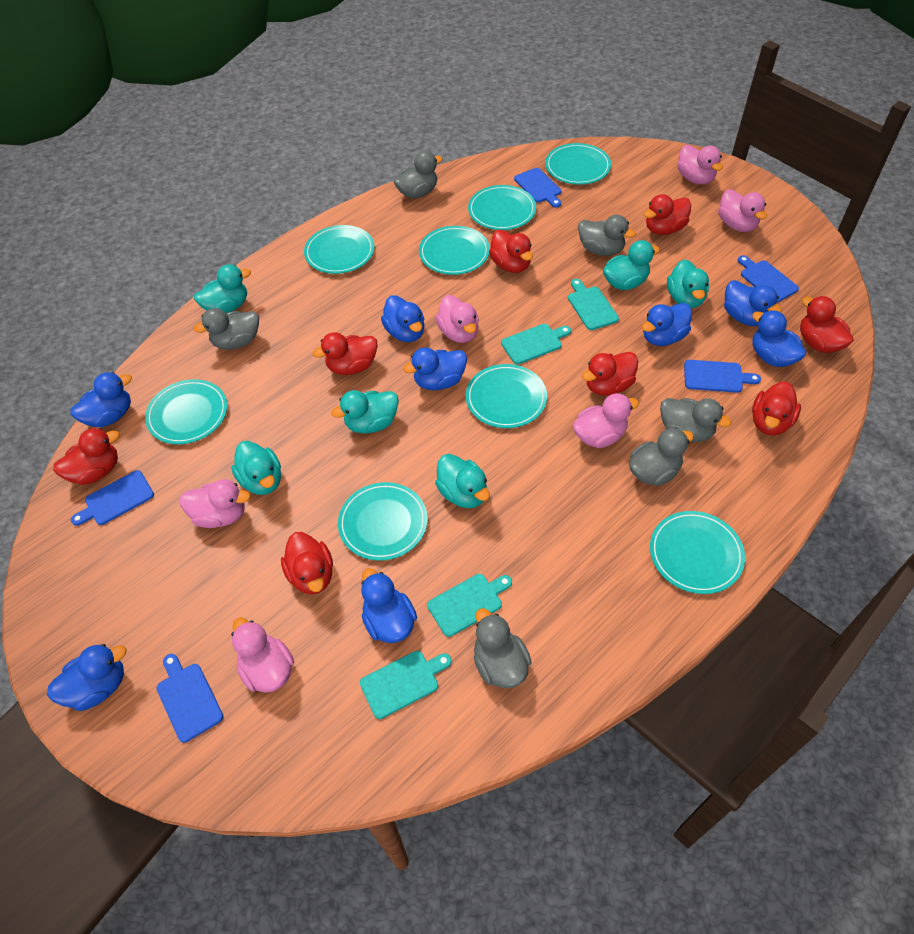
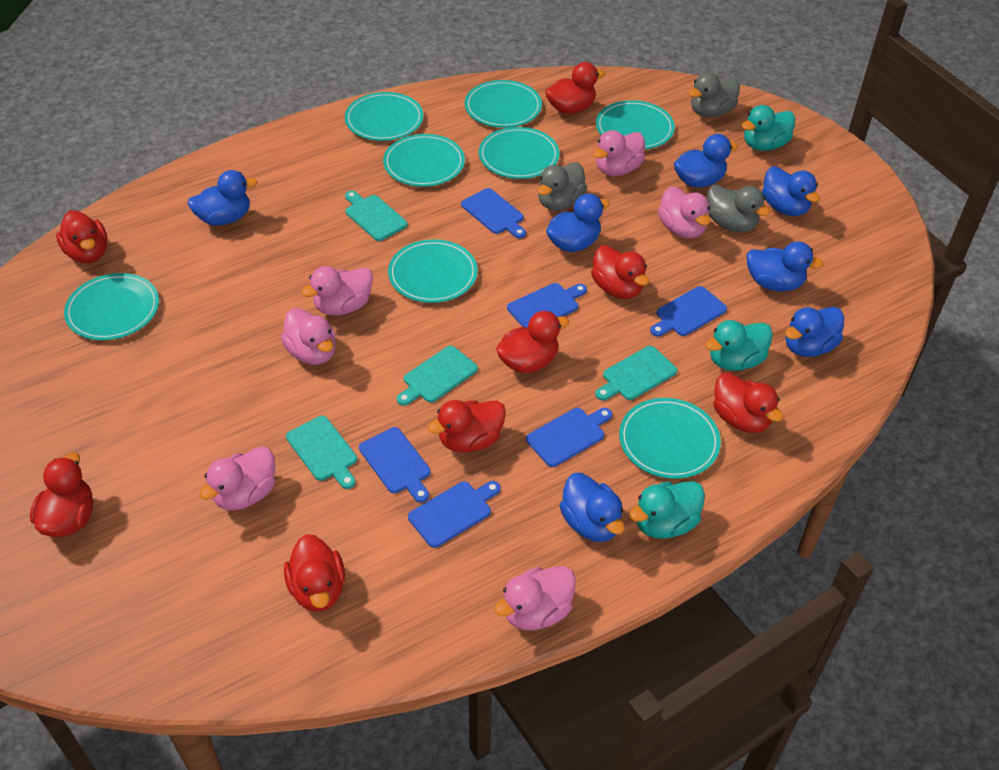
blue cutting board: [71,470,154,526] [157,654,224,743] [514,168,561,208] [684,360,761,393] [738,255,799,303] = 5 -> [359,427,431,503] [408,481,501,548] [461,188,526,239] [507,283,587,328] [526,408,612,467] [650,286,727,337] = 6
blue duck: [47,644,126,711] [71,372,132,427] [361,568,417,643] [381,295,425,342] [403,347,467,390] [642,303,692,346] [724,280,781,326] [752,310,806,367] = 8 -> [187,170,257,226] [546,194,610,252] [560,473,625,542] [674,134,739,188] [747,241,823,291] [762,166,820,216] [785,307,844,357] = 7
grey duck: [194,308,259,350] [393,151,443,198] [474,608,532,688] [578,215,636,256] [629,428,694,486] [660,398,731,442] = 6 -> [538,162,587,211] [688,72,740,117] [707,185,771,233] = 3
turquoise duck: [194,264,251,313] [231,441,281,495] [331,390,399,434] [435,454,490,508] [603,240,660,290] [667,259,709,309] = 6 -> [629,481,705,539] [705,320,773,371] [741,105,795,151] = 3

